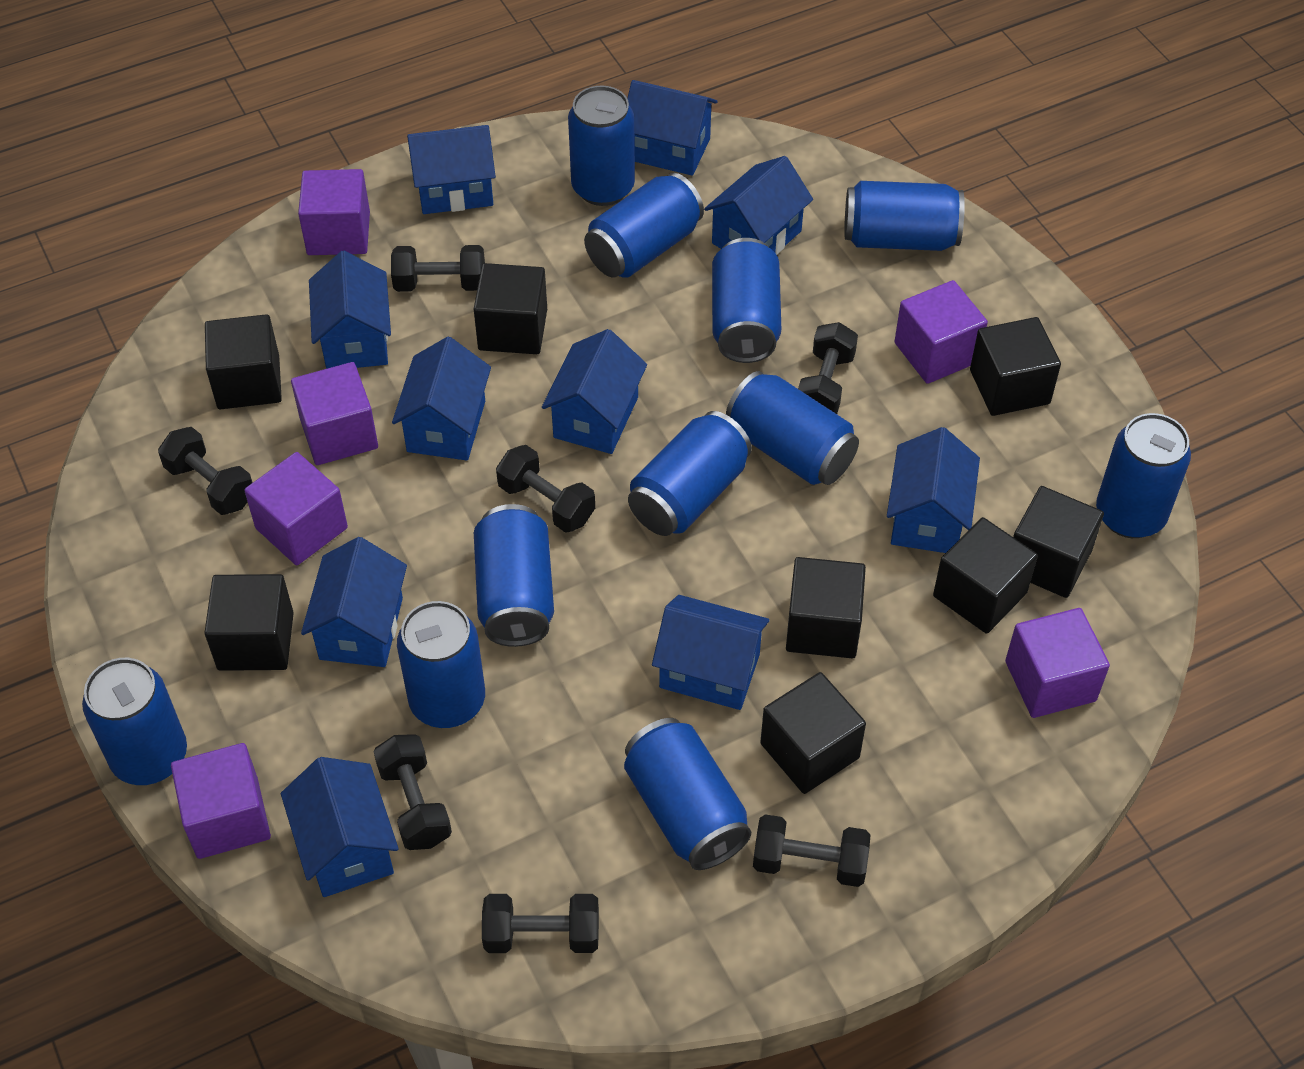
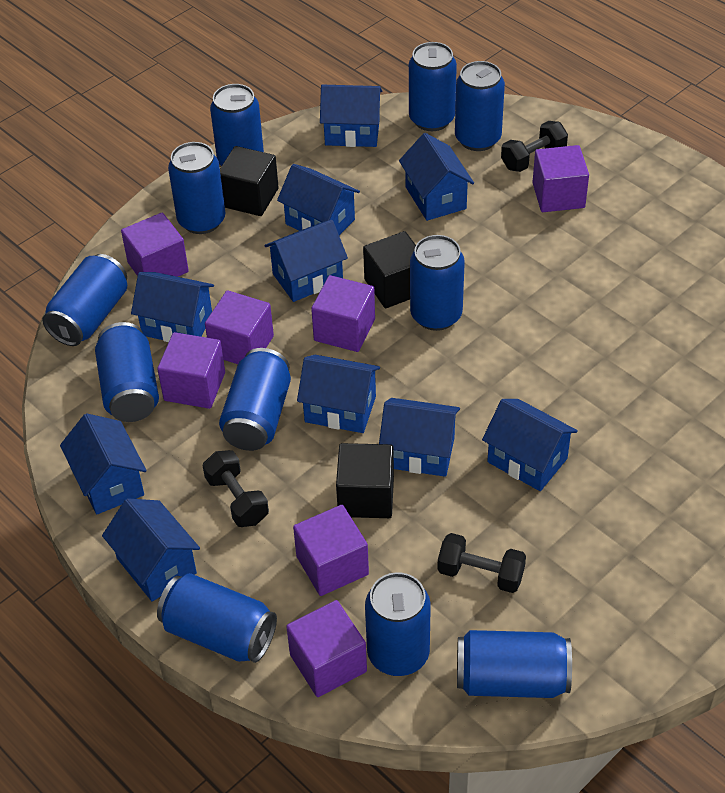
black cube: [204,574,294,671] [205,314,282,409] [474,263,547,354] [760,672,866,794] [786,557,866,659] [933,517,1038,634] [970,317,1061,416] [1013,486,1104,598] = 8 -> [220,146,279,216] [336,443,394,518] [363,231,416,308] = 3
black dumbbell: [158,427,252,515] [373,734,452,850] [391,245,485,292] [482,894,599,953] [496,445,595,533] [753,814,870,887] [798,322,858,414] = 7 -> [203,450,269,527] [437,533,526,593] [501,121,568,172] = 3
purple cube: [171,743,271,859] [244,452,348,565] [291,362,378,465] [298,169,370,255] [894,280,988,384] [1005,608,1110,718] = 6 -> [121,213,189,277] [157,332,225,409] [205,290,274,364] [286,600,367,697] [293,505,369,596] [311,275,375,352] [532,145,589,212] = 7

